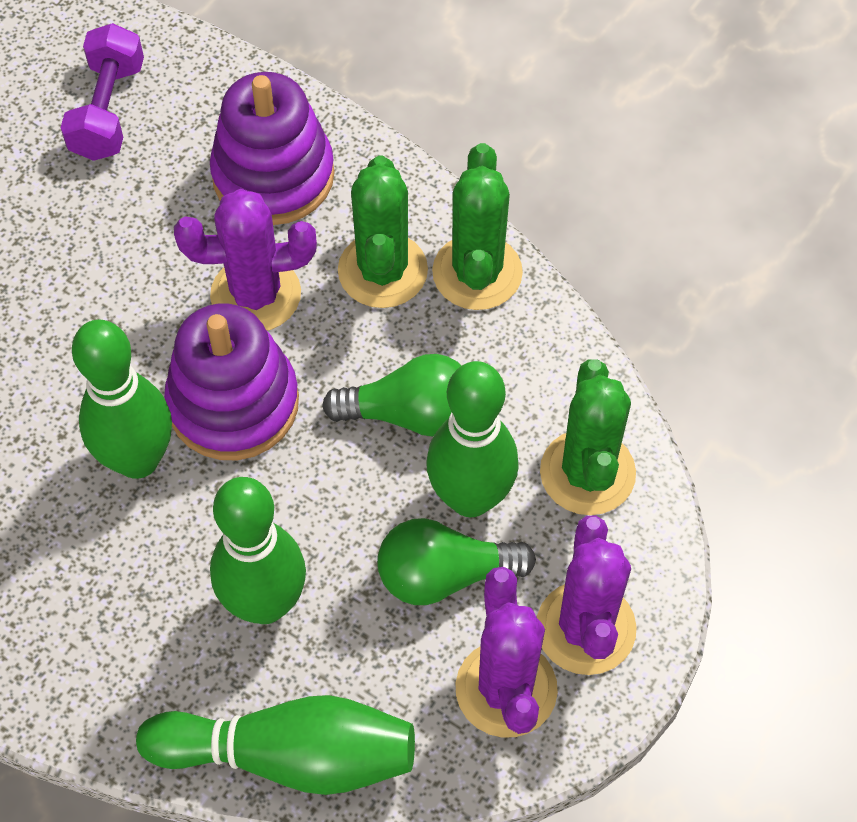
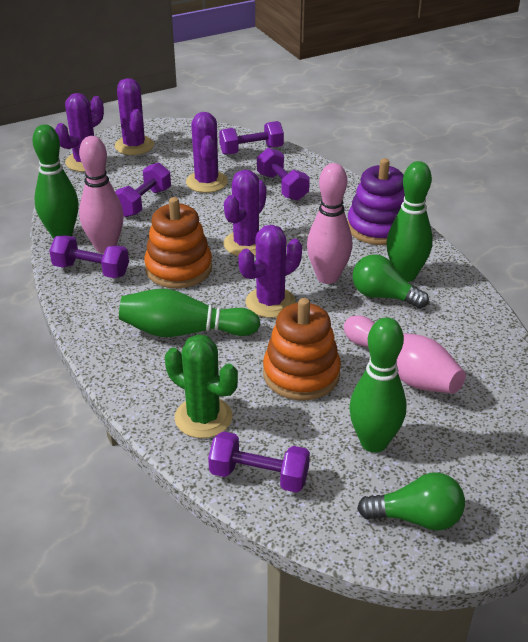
green cactus: [338,156,428,308] [432,143,523,310] [540,359,636,515] = 3 -> [165,334,238,438] = 1
orange stacking toy: none = 0 -> [144,197,212,288] [263,298,341,400] = 2
pink bowling pin: none = 0 -> [79,136,124,254] [307,163,353,284] [344,315,466,394] = 3
purple cactus: [174,189,317,331] [456,567,558,738] [537,516,637,675] = 3 -> [55,93,104,172] [115,78,154,155] [186,112,228,193] [223,170,266,256] [238,225,302,318] = 5
purple dumbbell: [60,23,144,161] = 1 -> [49,235,129,278] [115,162,171,217] [208,431,310,493] [219,121,284,155] [257,148,310,201] = 5
purple stacking toy: [164,304,299,460] [210,72,335,225] = 2 -> [348,158,405,245] = 1

